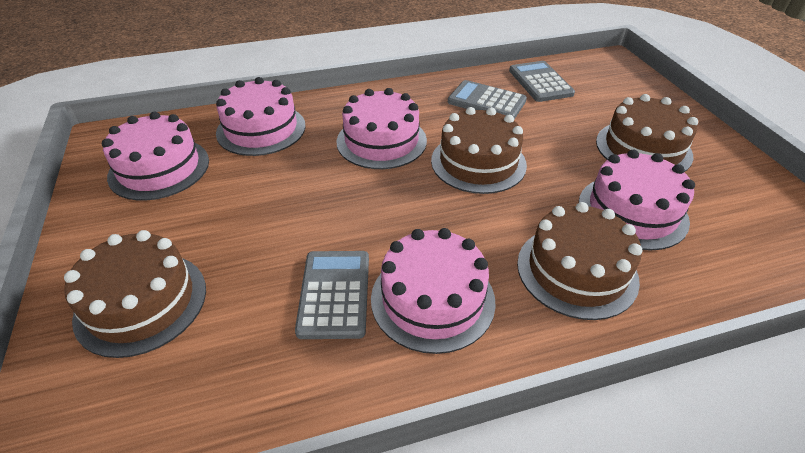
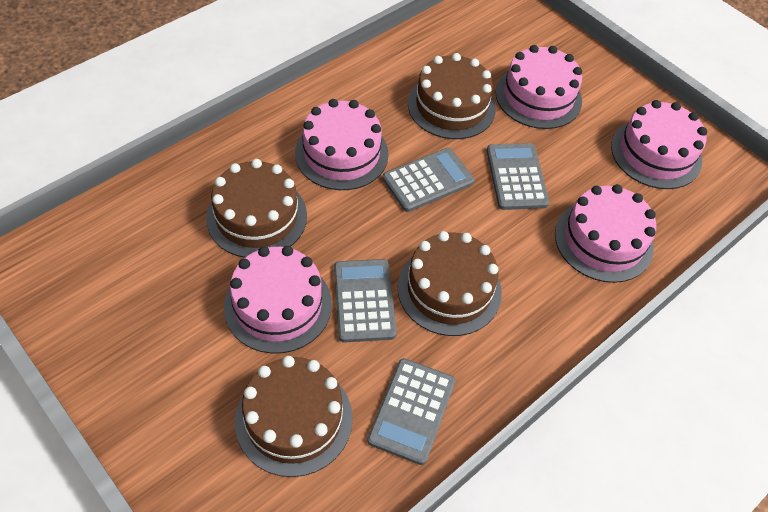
grey calculator: [295,251,369,339] [448,80,527,119] [509,61,575,102] = 3 -> [334,259,397,342] [367,358,455,465] [383,148,474,212] [487,143,549,210] = 4

